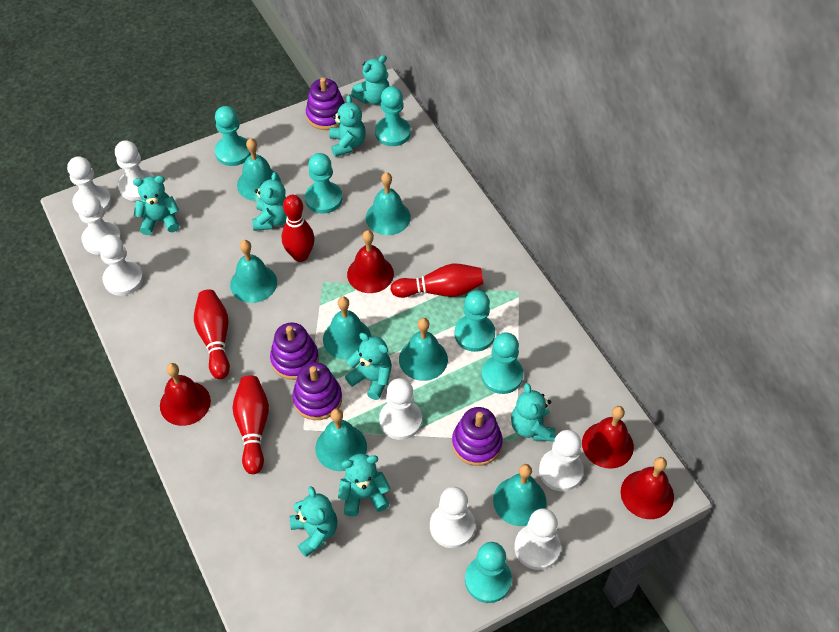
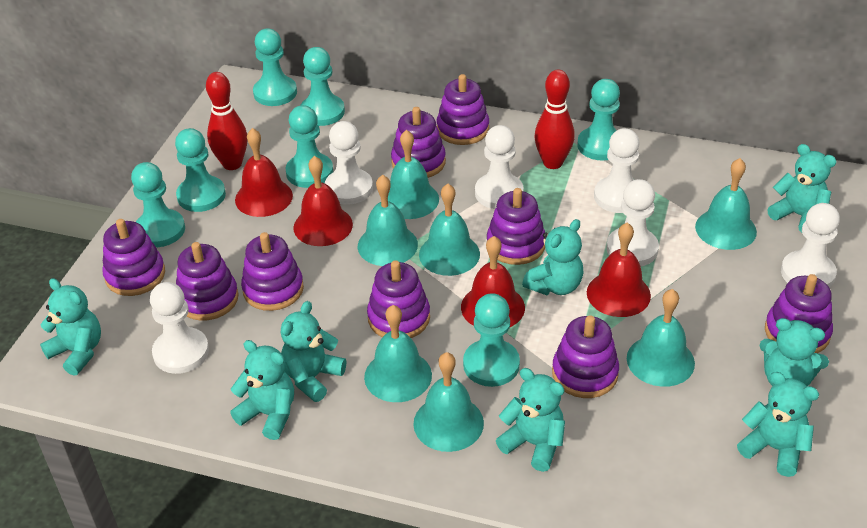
purple stacking toy: [270,323,319,380] [292,362,342,420] [306,77,345,130] [452,407,503,466] = 4 -> [102,219,165,296] [176,242,239,321] [241,232,304,311] [367,260,430,338] [391,107,446,178] [437,74,489,145] [487,188,545,265] [552,315,619,398] [765,274,833,353] = 9
red bowling pin: [194,290,230,379] [232,375,269,474] [282,195,315,262] [390,264,484,298] = 4 -> [206,72,247,170] [534,70,575,169] = 2
turquoise pawn: [215,106,251,166] [305,153,342,214] [375,86,411,146] [455,290,495,352] [465,542,512,603] [481,332,523,394] = 6 -> [131,162,185,247] [175,128,226,212] [253,29,297,106] [286,105,333,188] [300,47,345,126] [463,293,520,387] [577,79,620,161] = 7
white pawn: [67,156,112,214] [77,194,122,255] [98,235,144,296] [115,140,154,201] [379,378,422,440] [430,487,475,548] [514,508,561,570] [539,430,584,491] = 8 -> [150,282,209,374] [325,121,373,205] [475,125,524,209] [594,128,640,213] [606,179,659,266] [781,203,840,288] = 6

